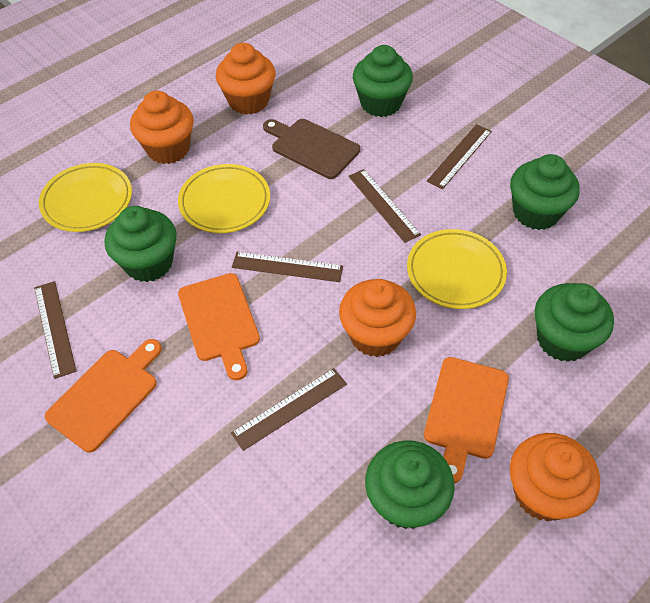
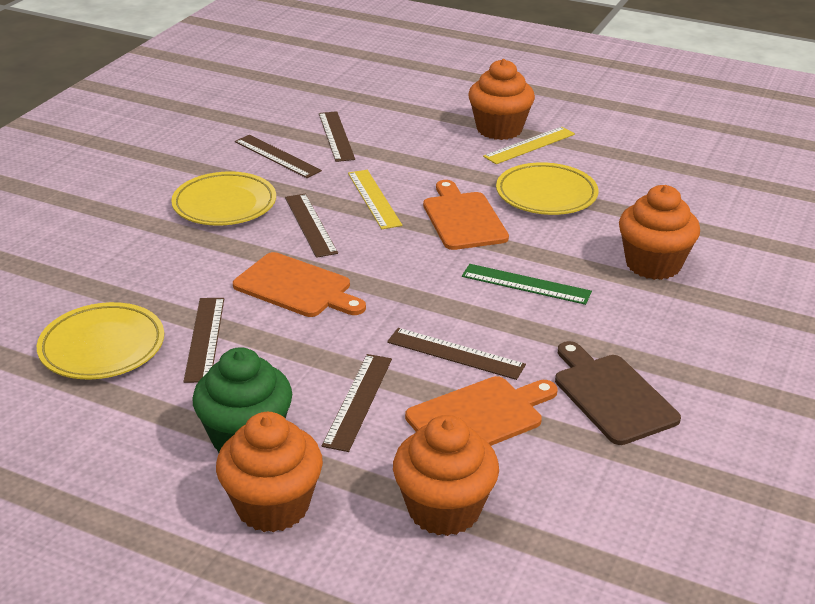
brown ruler: [34,281,76,379] [231,368,347,451] [232,252,343,282] [348,169,421,243] [427,124,492,189] = 5 -> [184,298,224,383] [235,135,322,178] [285,194,338,258] [319,111,355,162] [322,354,392,452] [387,328,526,380] = 6
green cupcake: [105,206,177,282] [353,45,413,117] [365,440,455,529] [510,154,580,230] [535,283,614,362] = 5 -> [192,347,292,453] = 1
green ruler: none = 0 -> [462,264,592,305] = 1
yellow ruler: none = 0 -> [348,170,402,229] [483,127,575,164] = 2

